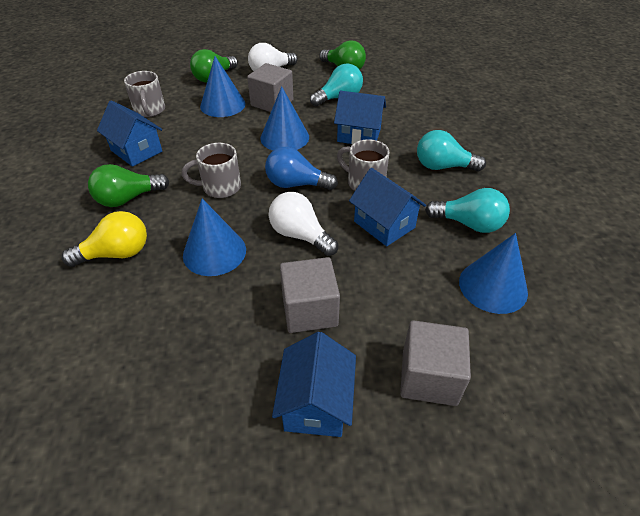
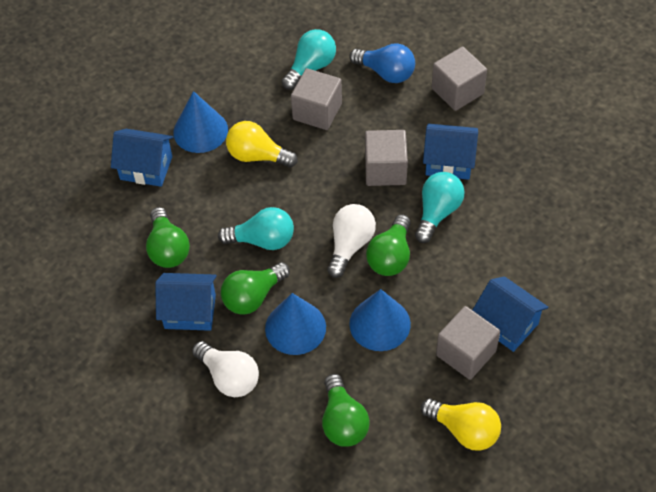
blue cone: [183,199,246,276] [200,56,246,117] [260,86,309,151] [459,233,528,314] = 4 -> [173,91,228,153] [265,293,326,355] [349,289,411,351] = 3
green light bulb: [88,164,169,207] [190,49,238,83] [319,40,366,70] = 3 -> [146,207,190,268] [221,262,290,315] [322,374,370,447] [366,214,411,276] = 4
grey cube: [247,63,293,112] [280,257,340,333] [400,320,471,406] = 3 -> [291,68,342,130] [365,130,408,186] [432,47,487,111] [436,306,500,380] = 4
grey mug: [124,71,165,117] [182,143,241,198] [337,139,389,191] = 3 -> none = 0
yellow light bulb: [62,211,147,267] = 1 -> [226,121,298,167] [421,399,501,450] = 2

